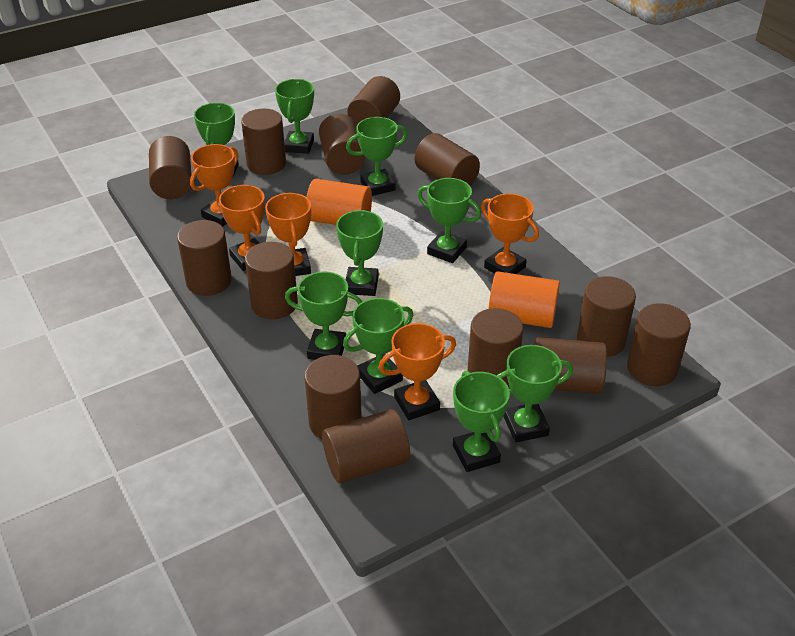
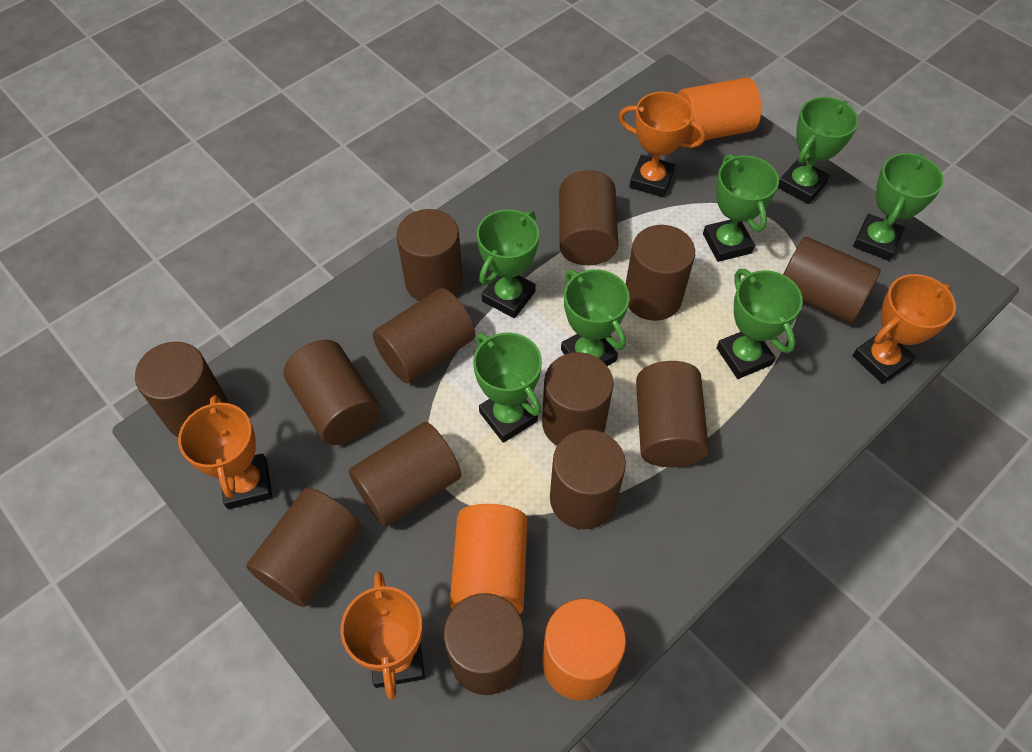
green trophy: [194,103,239,179] [275,79,314,154] [285,271,362,360] [336,210,383,296] [343,298,413,394] [346,117,408,196] [417,178,481,263] [453,371,510,472] [497,345,573,442] = 9 -> [473,333,542,443] [477,209,539,318] [561,269,630,366] [703,154,779,262] [717,269,803,379] [778,97,859,204] [853,153,944,261] = 7
orange cylinder: [306,179,372,225] [489,271,560,328] = 2 -> [450,504,527,614] [542,599,626,700] [677,78,761,142] = 3
orange trophy: [190,144,239,227] [219,185,265,271] [265,193,311,276] [379,323,456,420] [481,193,539,274] = 5 -> [178,395,272,509] [341,572,425,700] [618,92,706,197] [853,274,956,384] = 4

